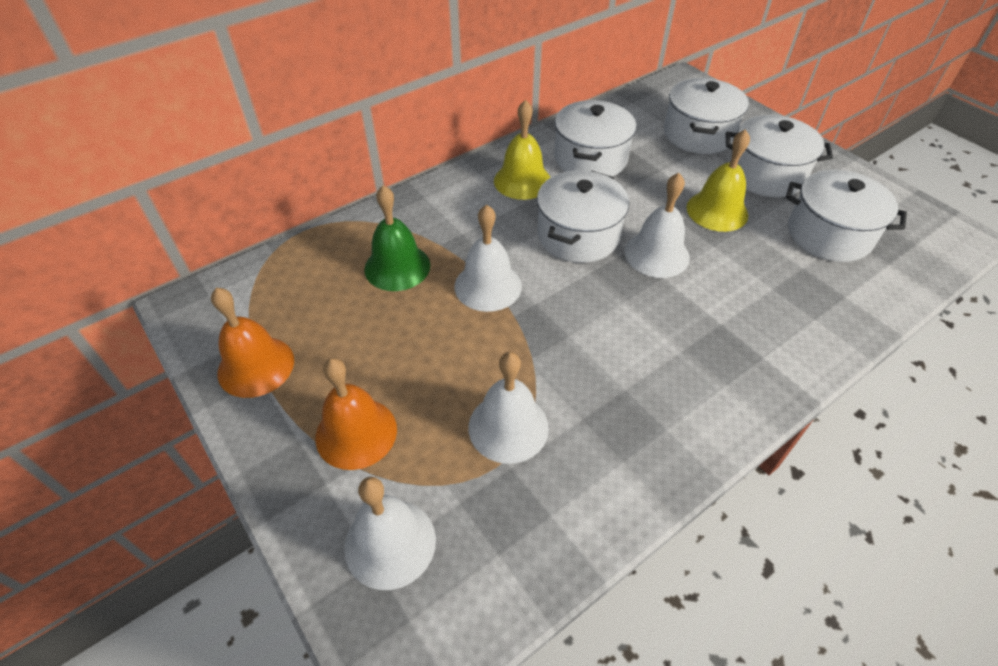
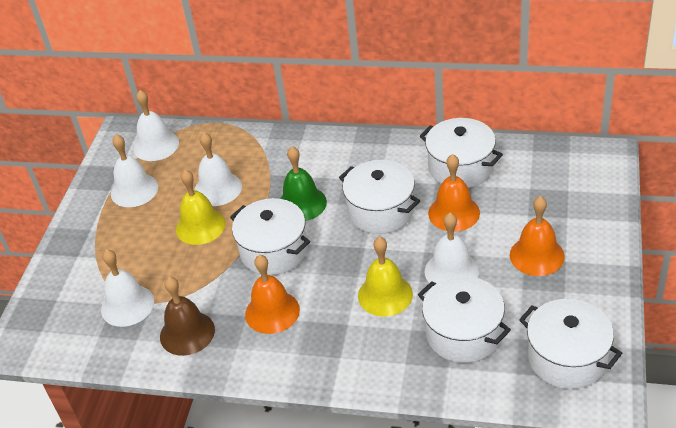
brown bell: none = 0 -> [160,277,215,356] = 1
orange bell: [211,288,294,398] [315,358,397,470] = 2 -> [245,255,300,334] [428,154,480,232] [510,196,565,276] = 3
white bell: [344,477,436,590] [454,204,522,312] [468,352,549,464] [625,173,690,278] = 4 -> [101,249,154,327] [111,134,158,207] [134,90,179,161] [194,132,242,206] [425,213,479,283] = 5

